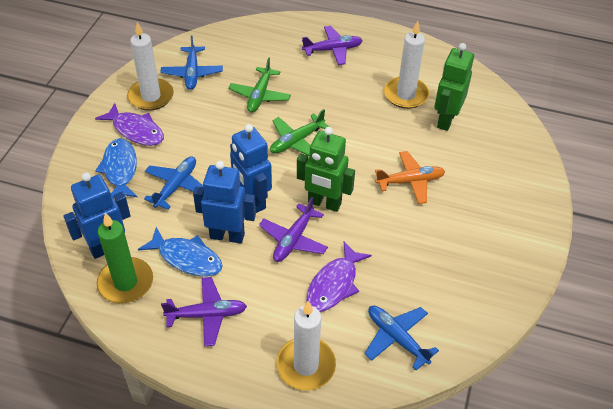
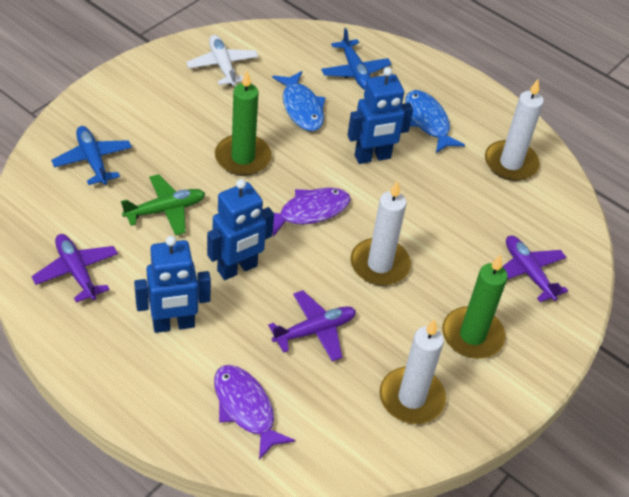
blue plane: [144,156,203,210] [161,35,223,90] [364,306,439,371] = 3 -> [51,126,132,185] [321,28,391,90] = 2
green candle: [97,213,153,303] = 1 -> [215,71,272,176] [442,254,508,359] = 2
green plane: [228,57,291,113] [270,109,329,156] = 2 -> [121,174,205,236] = 1
green robot: [297,127,355,212] [434,43,474,131] = 2 -> none = 0
orange plane: [375,151,445,204] = 1 -> none = 0
white plane: none = 0 -> [186,35,259,86] = 1

